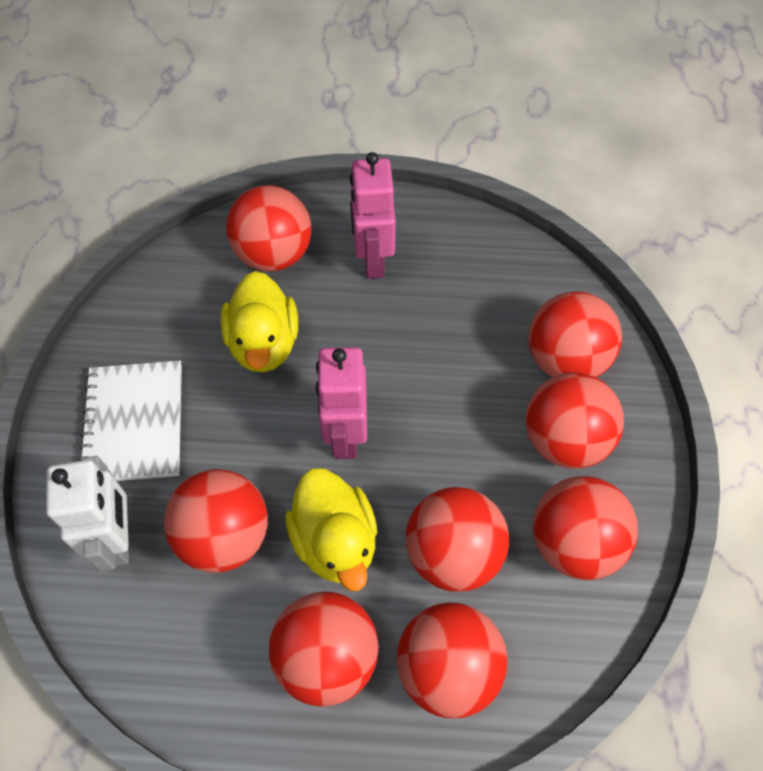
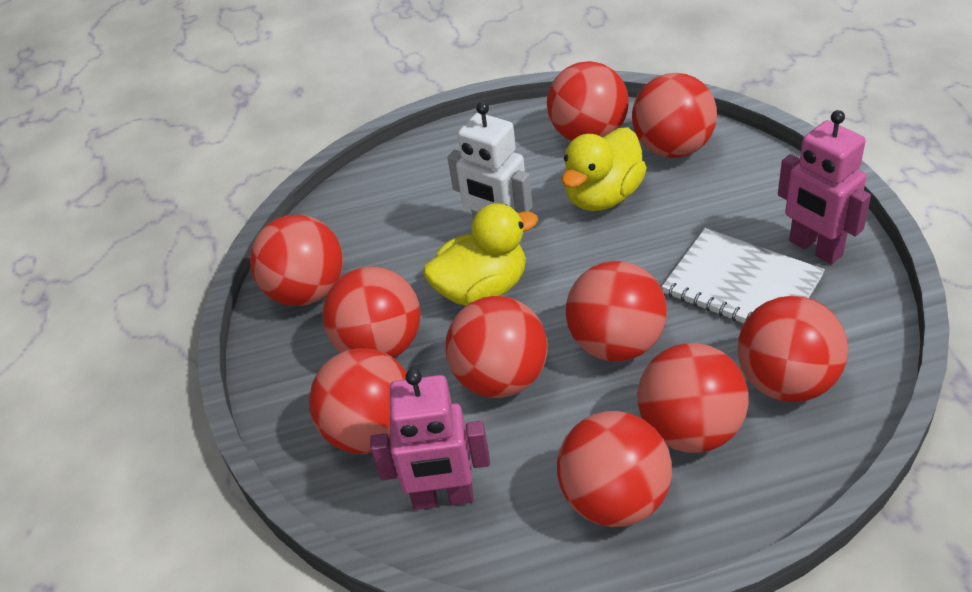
red ball: [164,469,268,573] [226,185,311,271] [269,591,379,707] [397,603,507,718] [406,487,509,592] [525,372,624,469] [529,292,622,377] [532,476,638,580] = 8 -> [250,215,343,306] [309,348,407,454] [322,266,421,358] [446,296,548,398] [547,61,629,141] [557,411,672,527] [566,261,667,362] [632,73,717,158] [638,343,749,453] [738,296,848,402] = 10

